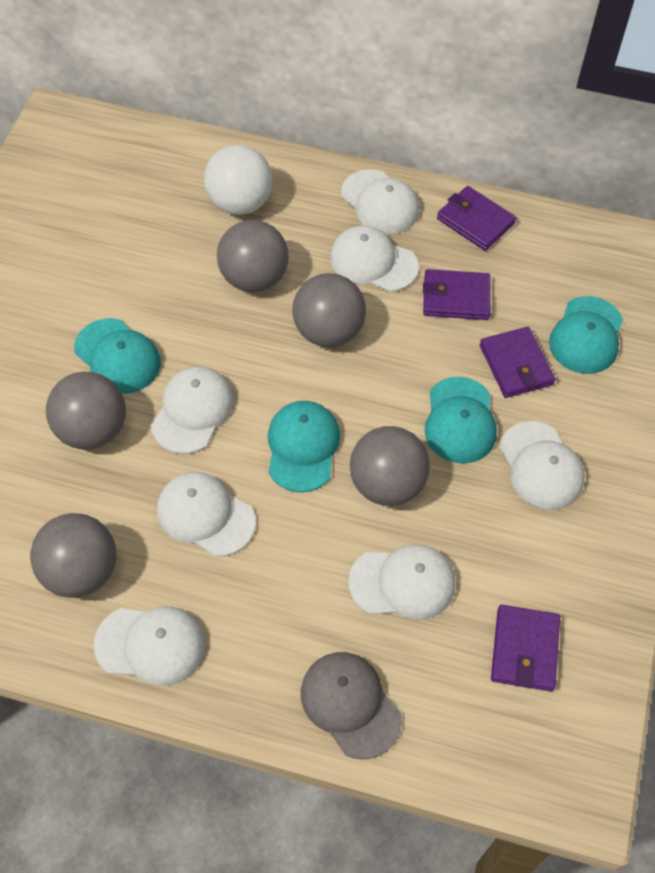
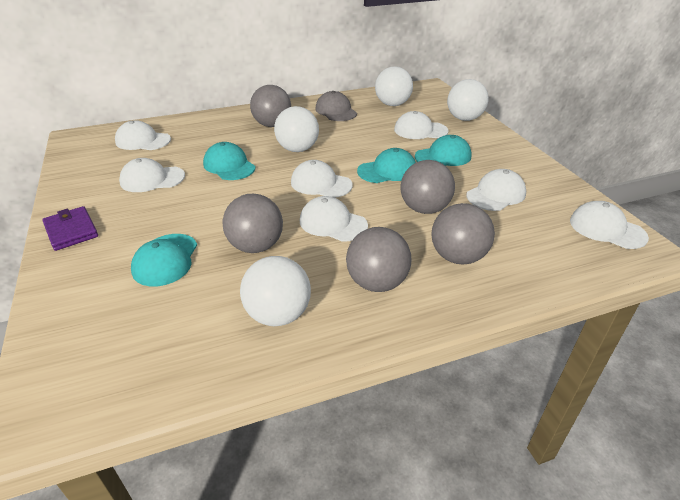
purple wallet: [423,269,491,320] [437,186,516,251] [480,327,556,398] [491,605,560,692] = 4 -> [42,206,98,251] = 1
white ball: [204,145,273,215] = 1 -> [240,256,311,326] [274,106,319,152] [375,66,413,106] [447,79,489,121] = 4

